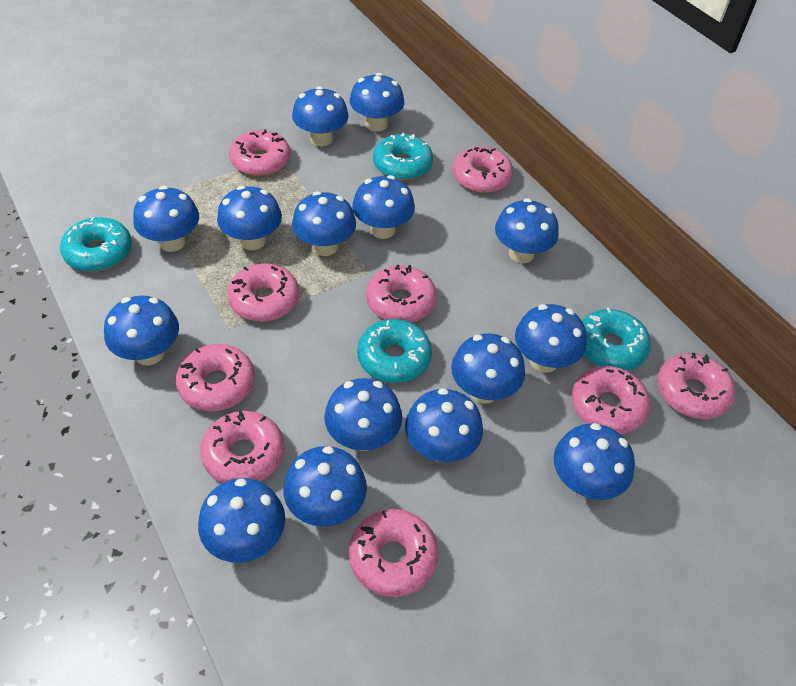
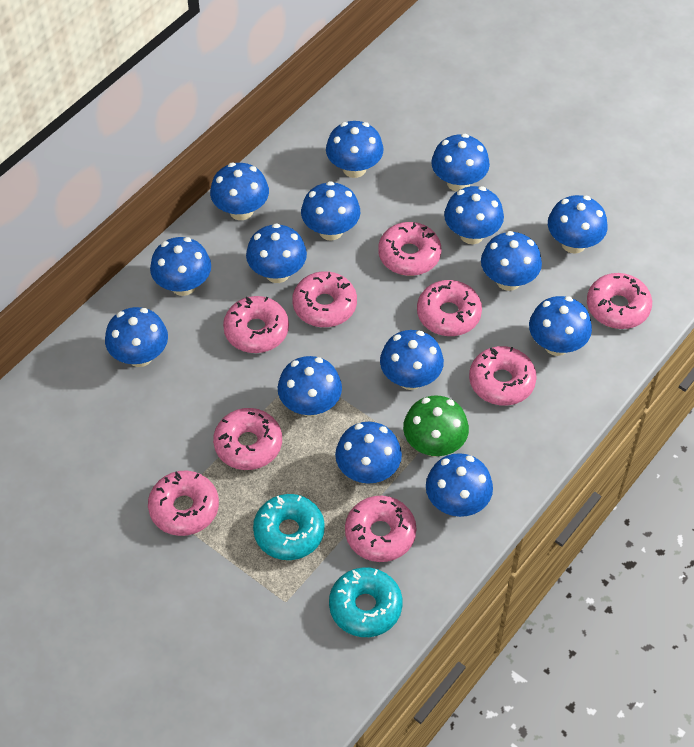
green mushroom: none = 0 -> [403,395,469,457] = 1
turquoise donut: [60,217,132,272] [357,319,432,383] [373,133,433,180] [582,308,651,370] = 4 -> [253,494,325,560] [329,567,403,637] = 2

